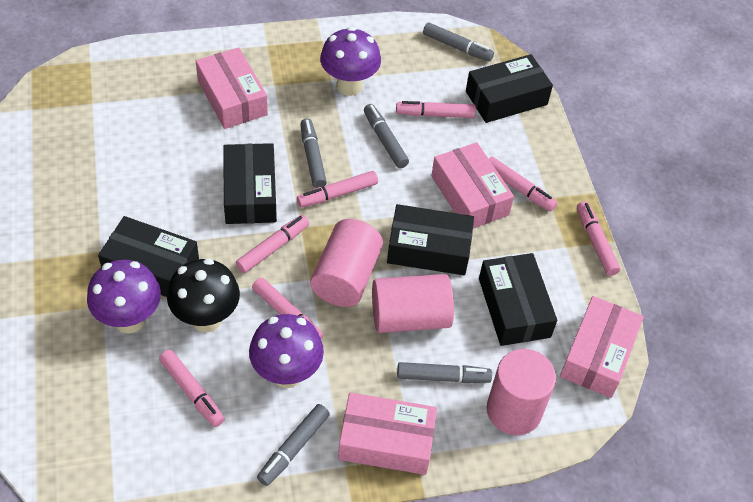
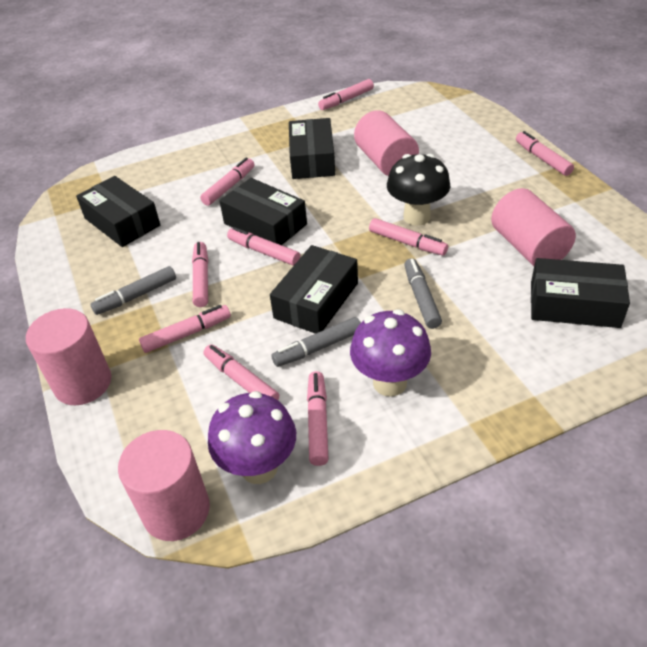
grey marker: [257,404,330,486] [300,119,327,188] [364,104,409,168] [397,362,492,383] [423,22,494,62] = 5 -> [90,266,176,315] [271,317,361,367] [404,258,442,329] = 3
pink box: [196,47,268,129] [338,392,437,475] [431,142,514,228] [560,296,644,398] = 4 -> none = 0
pink cylinder: [310,219,383,307] [372,274,454,333] [487,349,556,435] = 3 -> [26,308,111,405] [118,430,210,541] [354,110,419,176] [491,188,576,266] = 4
pink marker: [159,350,225,427] [236,215,309,273] [252,277,323,340] [297,171,378,208] [396,101,476,118] [489,157,557,212] [577,201,620,276] = 7 -> [139,305,231,353] [192,242,208,307] [200,158,255,206] [204,344,279,400] [227,227,300,266] [307,371,328,466] [318,79,374,110] [369,218,448,256] [516,131,574,176] = 9
purple mushroom: [87,260,161,333] [249,314,324,388] [320,27,381,96] = 3 -> [208,391,296,484] [350,309,431,397] = 2

